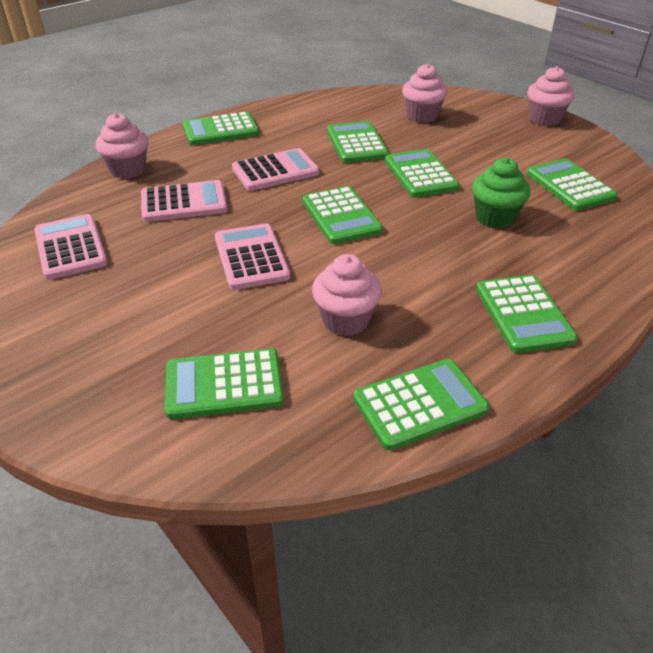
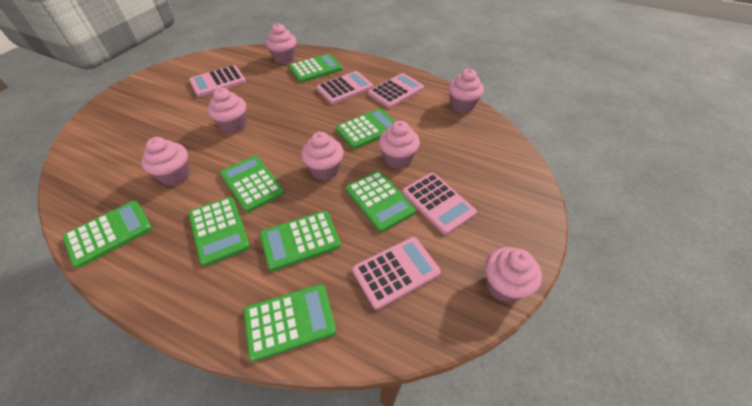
green cupcake: [472,158,530,229] = 1 -> none = 0
pink calculator: [34,214,108,280] [141,180,227,222] [215,223,290,290] [232,148,319,191] = 4 -> [189,65,246,97] [317,71,373,104] [352,237,441,310] [368,73,424,108] [402,173,477,235] = 5
pink cupcake: [96,113,148,179] [312,254,382,336] [402,63,448,123] [527,66,574,126] = 4 -> [141,137,190,186] [207,88,246,134] [266,23,296,64] [301,132,344,180] [379,121,420,169] [448,69,484,113] [485,247,542,303] = 7

